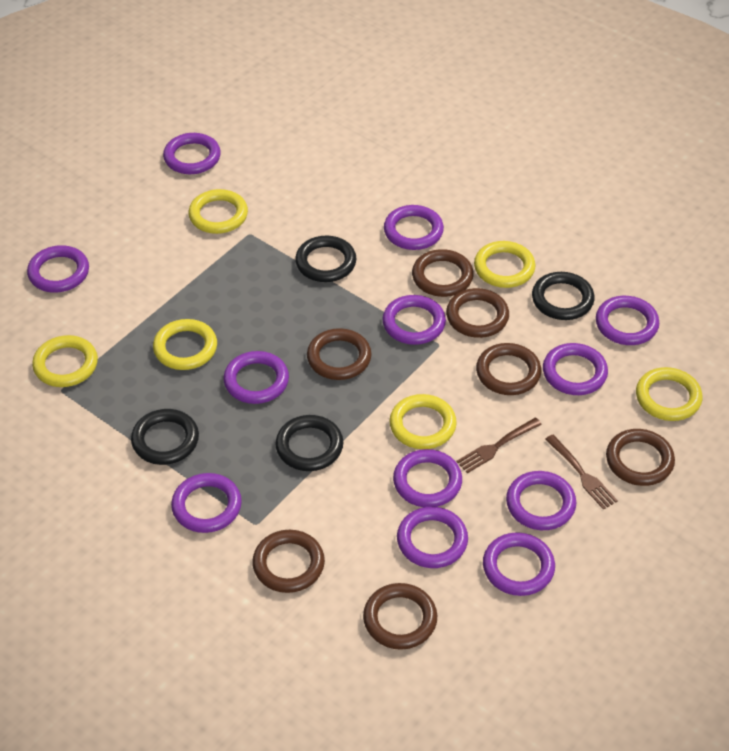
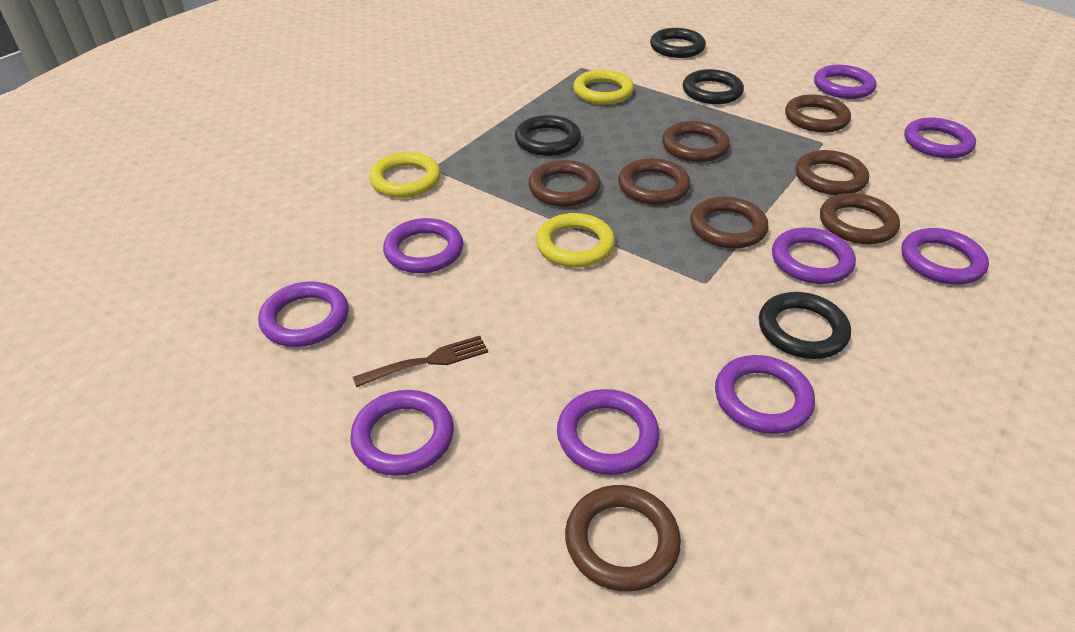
brown fork: [456,418,542,473] [545,435,618,510] = 2 -> [353,336,488,387] = 1
brown ring: [252,530,325,593] [307,328,371,380] [363,583,437,650] [412,249,474,297] [446,288,509,338] [476,343,541,395] [606,429,675,486] = 7 -> [528,160,601,207] [565,485,681,592] [618,158,691,205] [662,121,730,162] [690,197,768,249] [785,94,851,133] [795,150,869,195] [820,193,900,244] = 8
purple ring: [27,245,89,293] [163,133,221,174] [171,473,242,533] [223,351,289,404] [382,295,446,345] [384,205,444,250] [393,449,462,507] [397,507,468,568] [483,532,555,596] [506,471,576,530] [543,343,608,395] [596,296,659,345] = 12 -> [258,281,349,347] [350,390,454,476] [383,218,463,273] [557,389,660,475] [715,355,815,434] [772,227,856,284] [814,65,876,99] [901,228,989,285] [904,117,976,159] = 9
yellow ring: [32,335,98,387] [153,319,217,370] [188,189,248,234] [389,394,457,449] [474,241,535,288] [636,367,702,421] = 6 -> [369,152,441,198] [536,213,615,267] [573,70,634,105] = 3

